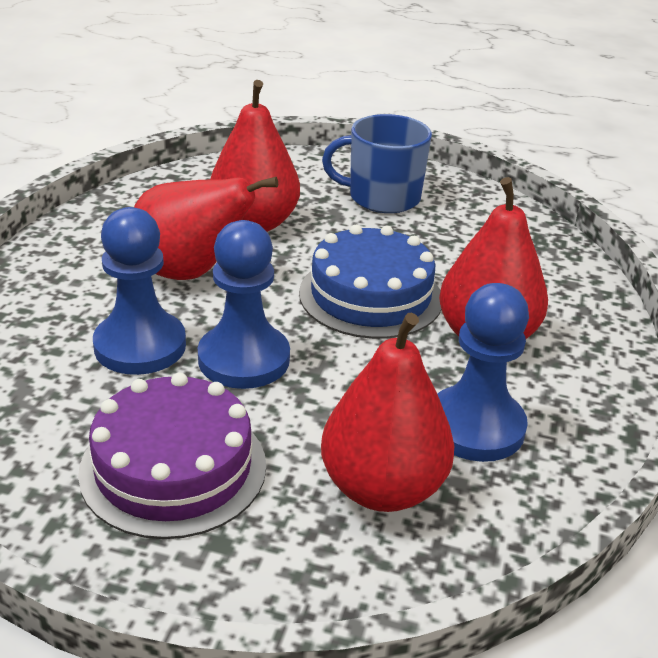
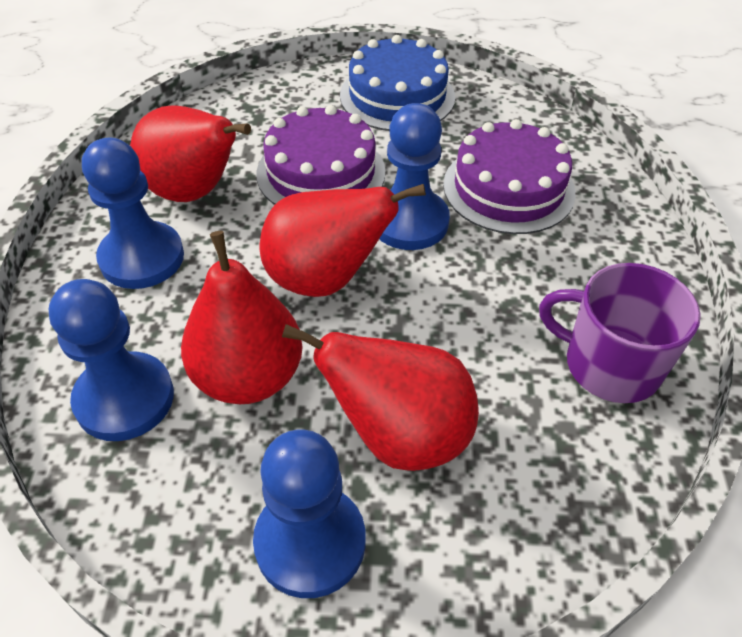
blue mug: [322,114,432,213] = 1 -> none = 0
blue pawn: [93,207,186,375] [198,220,290,389] [437,283,529,462] = 3 -> [49,279,174,441] [82,138,184,289] [253,430,365,598] [379,103,450,250] = 4
purple cake: [78,372,266,539] = 1 -> [256,105,386,205] [443,119,575,234] = 2
purple mug: none = 0 -> [539,263,701,403] = 1

